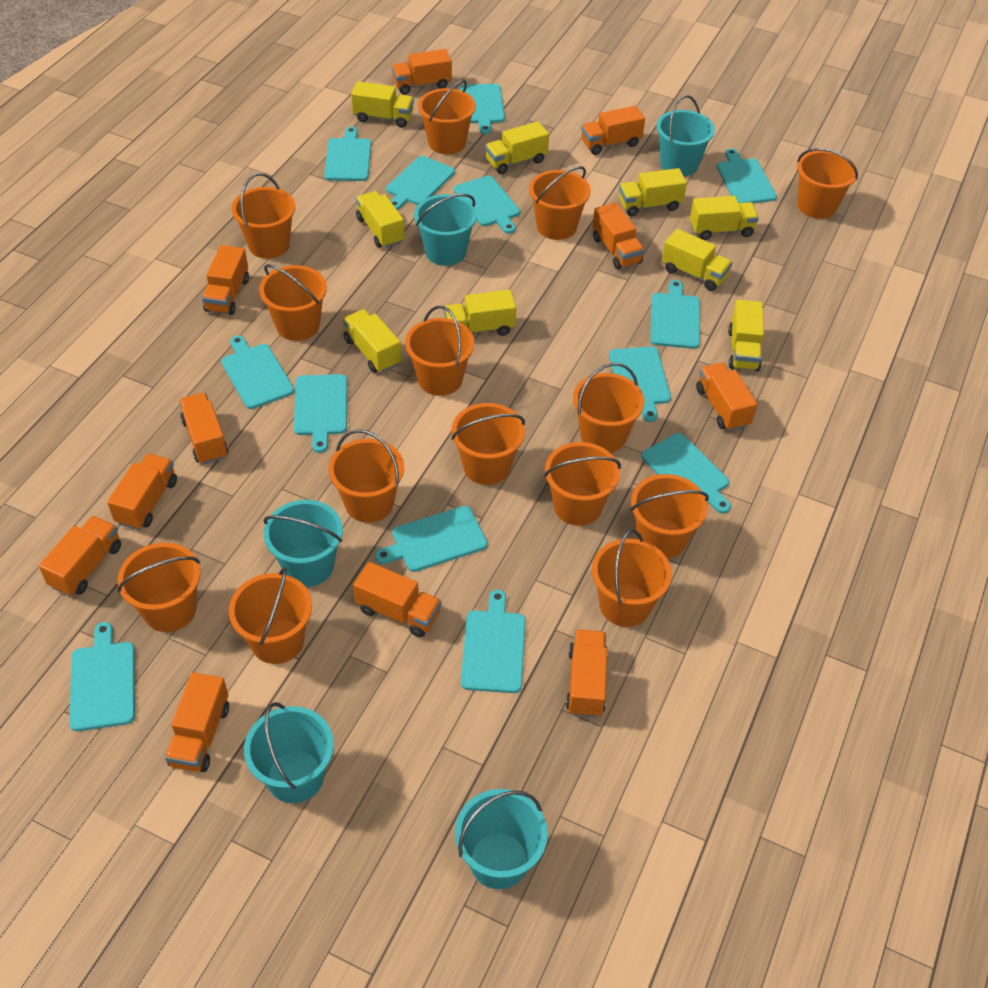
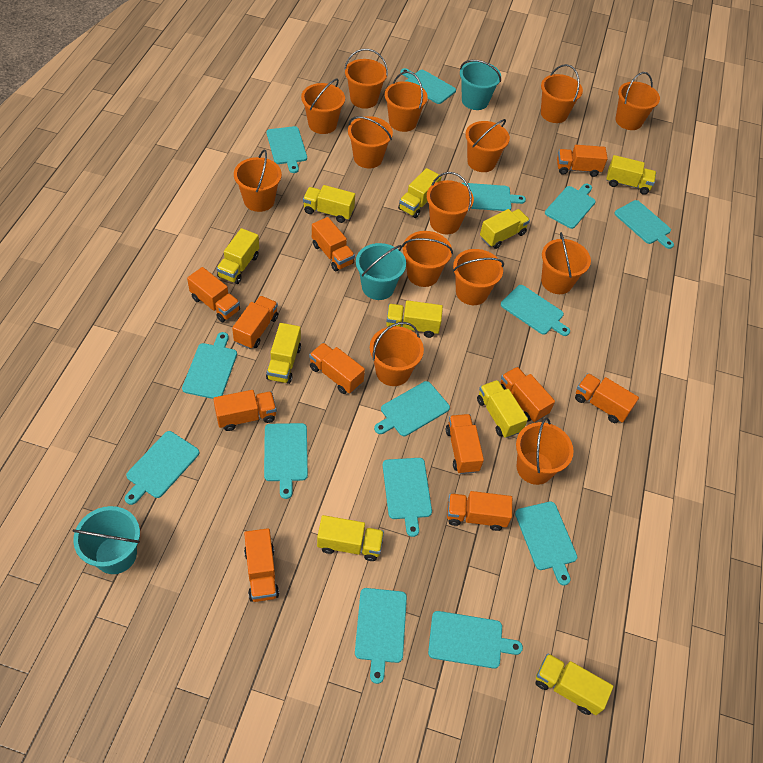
turquoise bucket: [244,702,334,803] [263,500,343,587] [414,194,477,266] [455,789,548,889] [656,95,715,176] = 5 -> [73,506,140,574] [356,243,406,300] [460,60,501,110] = 3
turquoise cutting board: [69,622,135,731] [221,335,294,409] [294,374,347,453] [324,127,371,181] [375,506,488,572] [386,156,455,210] [454,176,520,234] [460,84,505,134] [461,590,526,693] [609,347,671,422] [641,433,731,514] [650,280,700,349] [717,148,777,203] = 13 -> [125,431,200,505] [182,332,237,399] [264,423,308,499] [266,126,307,173] [355,588,407,684] [374,381,450,436] [383,458,432,537] [400,68,456,104] [428,611,523,669] [461,183,526,211] [501,285,570,336] [515,502,577,586] [545,184,596,229] [614,200,674,249] = 14
yellow truck: [343,309,401,373] [351,81,414,128] [356,191,405,248] [444,290,516,336] [485,121,549,174] [619,168,687,216] [662,229,733,291] [690,196,759,240] [728,300,764,371] = 9 -> [216,228,259,284] [266,323,301,384] [303,185,355,223] [317,515,384,561] [386,300,443,338] [398,168,441,218] [477,380,528,438] [480,209,530,249] [536,653,613,715] [606,155,656,195] = 10

